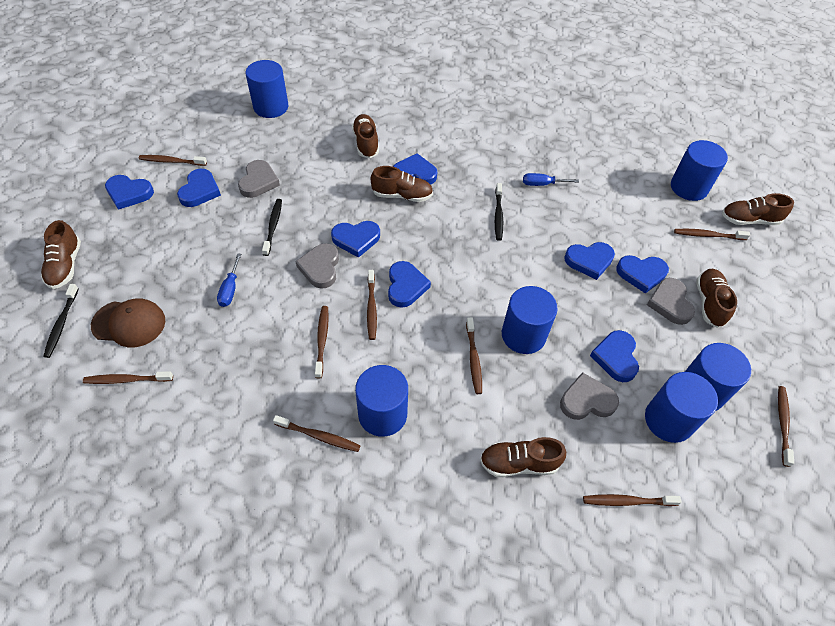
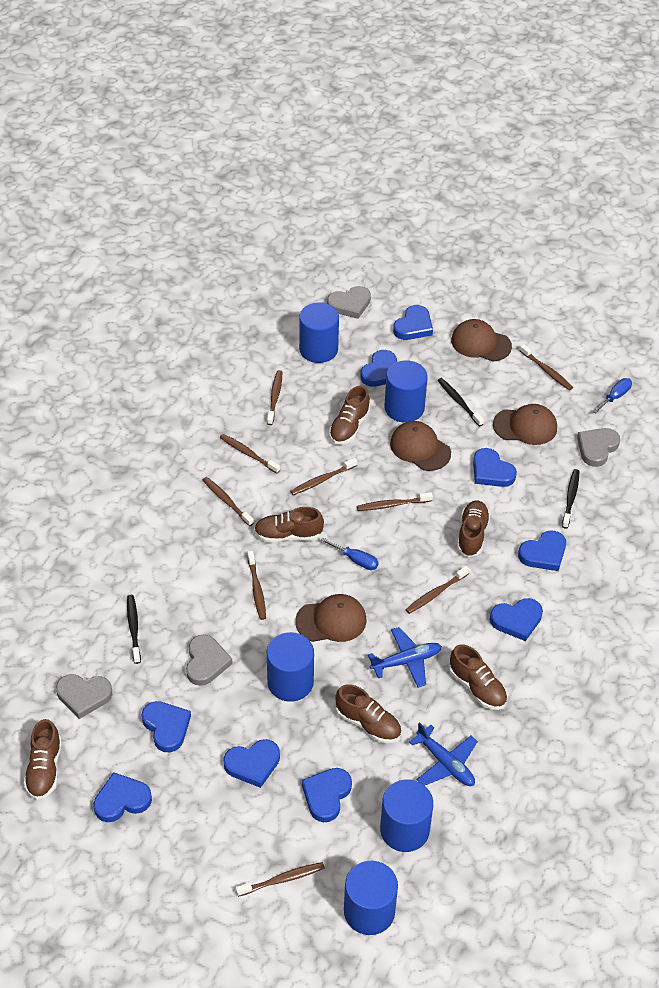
blue cylinder: [245,60,288,118] [355,365,408,437] [502,286,558,354] [645,372,718,443] [671,140,728,201] [685,343,751,411] = 6 -> [267,632,314,702] [299,302,339,363] [344,861,398,935] [380,779,433,852] [384,360,428,423] = 5
blue heart: [105,175,154,210] [177,169,221,207] [331,221,380,258] [388,261,431,308] [393,153,437,185] [564,242,615,280] [590,330,639,382] [616,255,669,294] = 8 -> [93,772,152,822] [142,701,191,752] [223,739,280,788] [302,768,352,822] [360,350,397,387] [393,305,433,340] [473,448,517,487] [490,598,543,641] [518,530,566,571] = 9
blue plane: none = 0 -> [368,627,442,688] [409,722,478,786] = 2
brown cap: [91,298,165,347] = 1 -> [295,594,367,642] [390,421,451,471] [451,319,512,362] [493,404,557,445] = 4

